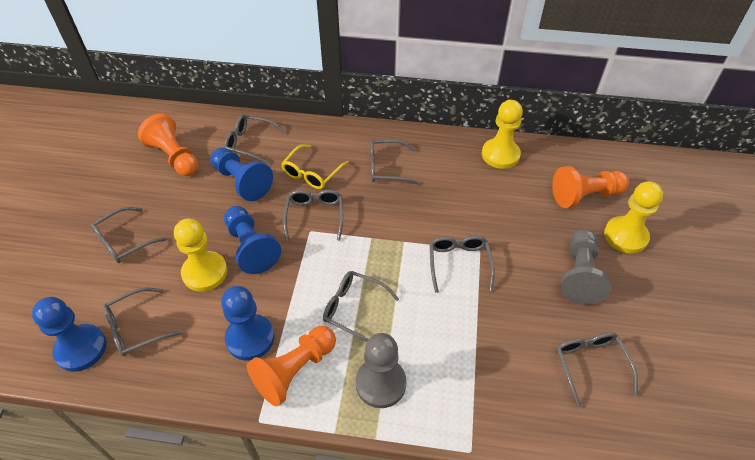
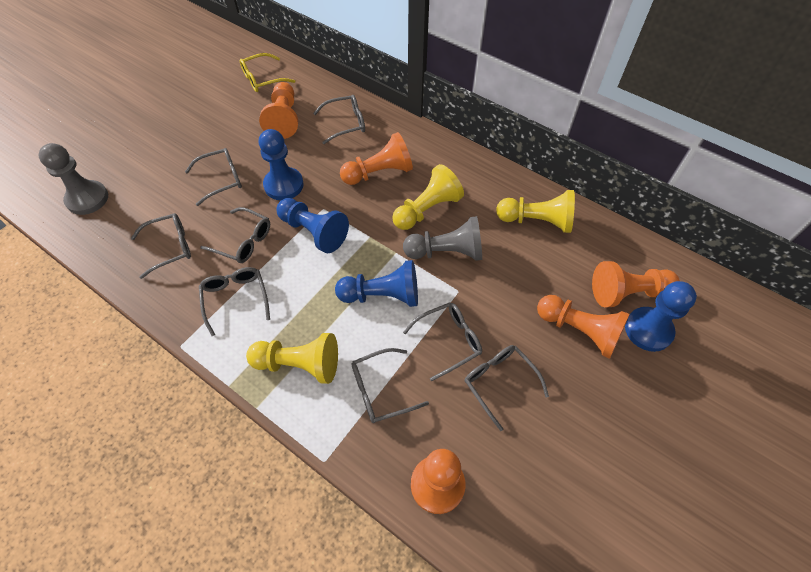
orange pawn: [138,113,198,176] [247,326,336,406] [552,166,629,208] = 3 -> [259,82,298,139] [340,132,413,185] [411,449,465,514] [537,295,630,359] [592,261,680,307] = 5

